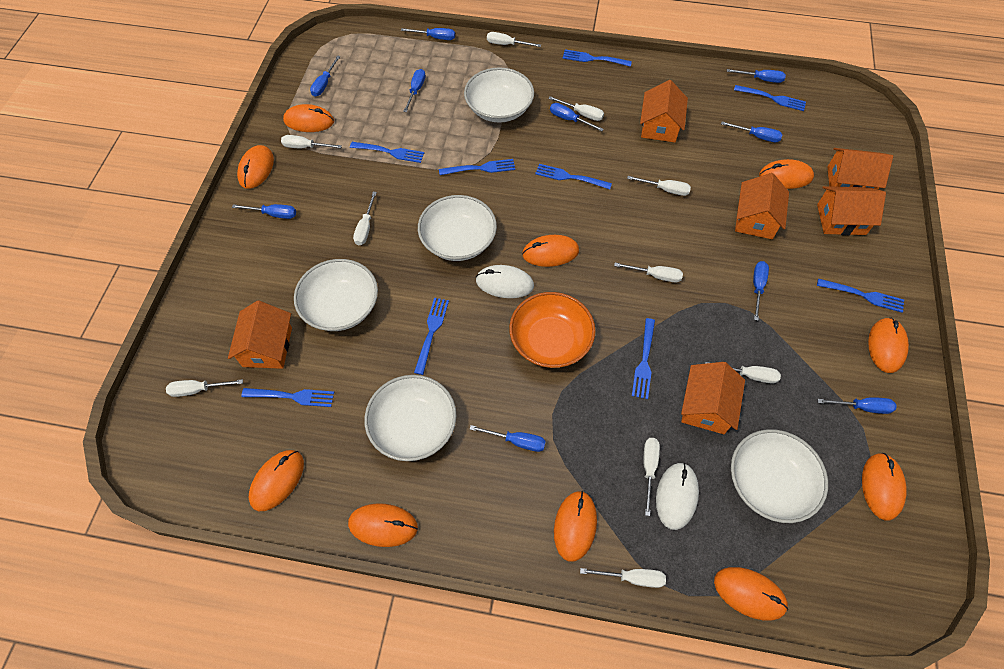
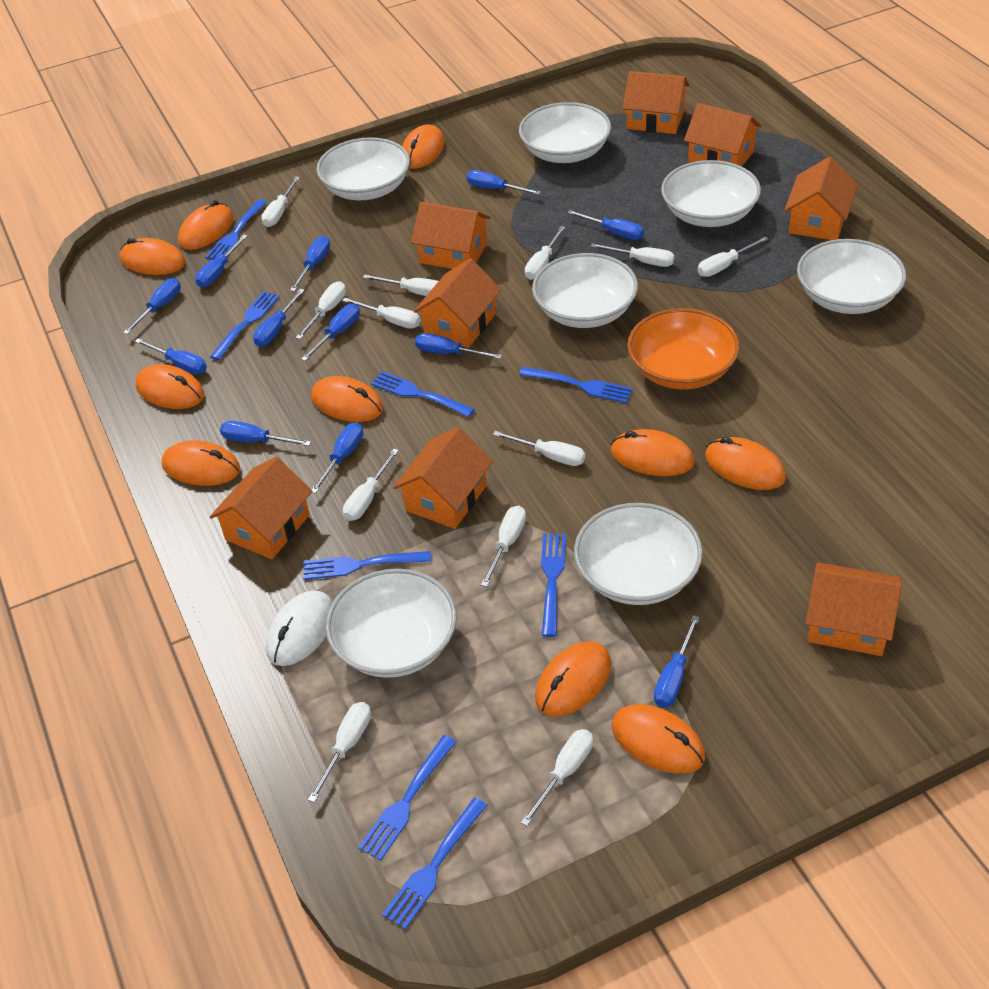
blue fork: [241,388,334,407] [350,142,424,163] [414,298,449,375] [439,159,515,175] [535,164,612,189] [563,50,632,67] [632,318,655,399] [734,85,806,111] [817,279,904,313] = 9 -> [205,199,267,260] [210,291,280,360] [303,551,431,580] [358,735,456,861] [371,371,475,417] [382,797,487,929] [519,367,633,403] [541,534,566,637] = 8
blue screwdriver: [232,204,296,219] [310,55,341,97] [401,28,455,40] [403,69,426,112] [470,425,546,452] [550,103,604,132] [721,122,782,142] [727,69,786,83] [753,261,769,321] [818,397,897,414] = 10 -> [123,278,181,334] [135,338,207,374] [195,235,247,287] [220,421,311,446] [253,289,305,347] [290,236,330,292] [301,304,360,361] [312,422,363,494] [415,333,502,359] [467,170,541,195] [567,210,644,240] [654,615,700,708] = 12
orange house: [228,301,292,369] [640,80,688,142] [681,362,745,434] [735,173,789,239] [817,186,886,235] [827,148,893,189] = 6 -> [210,457,312,559] [393,427,493,529] [411,202,491,269] [414,258,501,348] [623,71,689,134] [684,103,762,167] [785,157,858,240] [806,562,902,656] = 8
white bowl: [294,259,378,331] [364,375,457,461] [418,195,497,261] [464,67,534,122] [731,429,828,523] = 5 -> [317,137,410,200] [325,569,457,678] [519,102,611,163] [532,253,638,328] [574,503,703,605] [661,160,761,227] [797,239,906,314] = 7
white mouse: [476,265,534,298] [656,462,699,530] = 2 -> [266,590,333,666] = 1
white screwdriver: [166,379,243,397] [281,135,342,148] [353,192,377,245] [487,32,541,47] [548,96,604,121] [580,568,666,588] [614,263,683,282] [627,176,691,196] [643,438,660,516] [705,362,781,384] = 10 -> [261,177,300,227] [296,281,346,339] [308,702,371,802] [342,297,420,329] [343,449,399,521] [363,274,439,296] [481,506,526,587] [493,431,585,466] [521,729,593,826] [525,226,565,280] [590,243,675,267] [697,237,768,277] = 12

